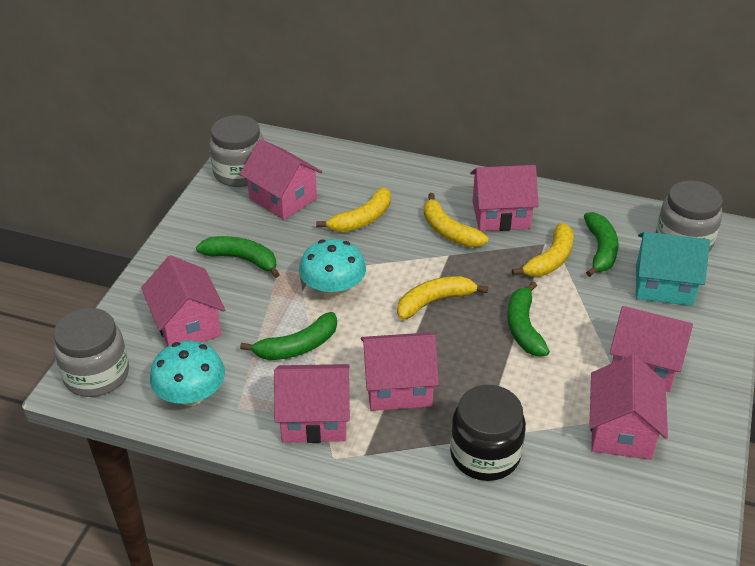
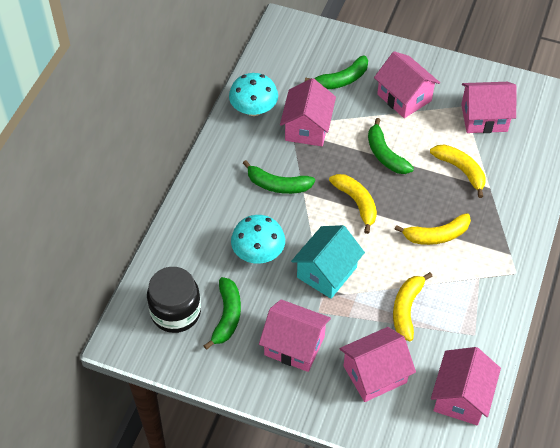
grey jar: [53,308,129,397] [209,115,264,187] [656,181,723,252] = 3 -> none = 0
pink house: [141,255,225,347] [240,139,322,220] [274,364,350,443] [361,332,439,411] [470,165,539,231] [589,354,668,460] [610,306,693,392] = 7 -> [259,299,331,372] [280,78,336,146] [340,327,416,402] [374,51,440,118] [431,347,501,425] [461,82,516,133] = 6

